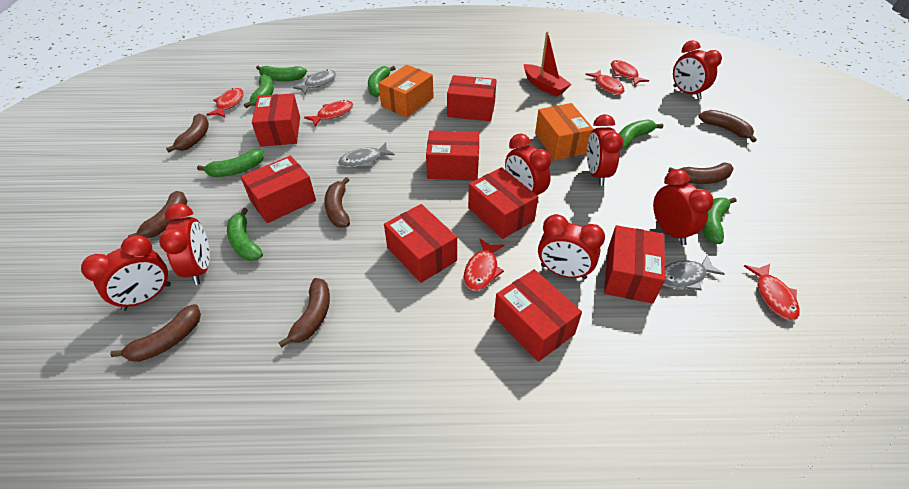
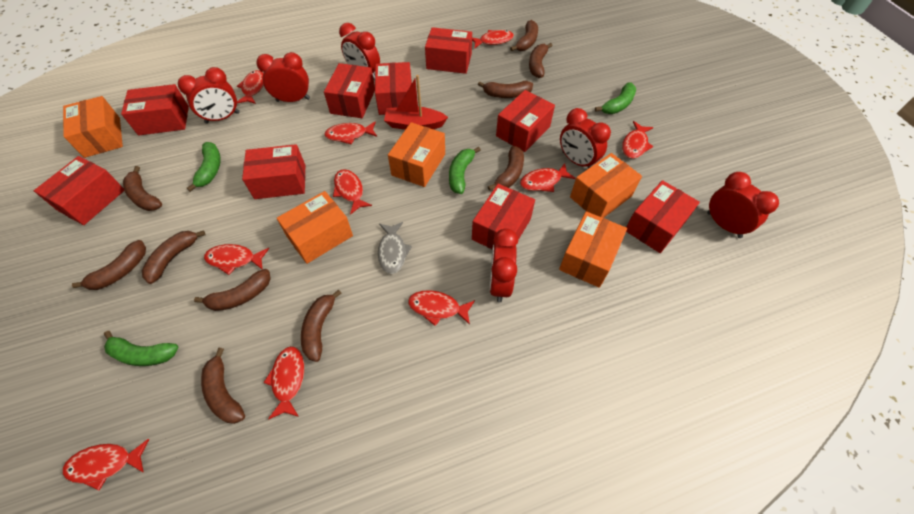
brown banana: [110,304,201,362] [128,191,187,238] [166,114,209,152] [278,278,330,348] [324,177,350,228] [668,163,734,184] [699,110,757,142] = 7 -> [72,240,146,290] [123,166,162,211] [142,230,206,284] [194,269,271,311] [201,348,245,424] [301,289,342,362] [478,81,533,98] [488,146,524,191] [510,20,538,51] [529,43,553,78] = 10
green banana: [197,150,264,177] [227,208,263,261] [244,74,274,108] [256,66,307,81] [368,66,396,97] [619,119,663,149] [702,197,736,244] = 7 -> [104,331,178,366] [187,142,221,192] [449,147,481,194] [595,82,636,114] = 4
grey fish: [293,70,336,94] [338,142,395,168] [663,255,725,290] = 3 -> [378,222,412,274] = 1
orange box: [378,65,434,117] [535,103,594,160] = 2 -> [63,96,123,158] [277,191,353,264] [388,122,445,187] [559,211,627,288] [570,153,642,218] = 5
red box: [241,156,316,223] [252,93,300,147] [384,204,457,283] [426,130,479,180] [447,75,496,121] [468,167,538,239] [494,269,582,362] [604,225,665,304] = 8 -> [34,156,124,225] [121,84,189,135] [242,144,305,199] [324,63,375,118] [375,62,412,115] [425,27,472,74] [472,184,535,250] [496,90,555,152] [626,180,700,253] = 9
red clock: [81,235,171,311] [159,203,210,285] [505,134,551,203] [538,214,605,279] [587,114,623,186] [653,169,714,245] [673,40,722,100] = 7 -> [178,67,240,124] [257,52,310,102] [339,23,380,80] [489,228,518,302] [560,108,611,169] [707,172,779,238] = 6
red fish: [206,88,244,117] [304,100,353,127] [464,239,504,291] [585,70,625,95] [611,60,649,86] [744,264,800,321] = 6 -> [63,439,149,490] [204,244,269,275] [237,70,264,104] [263,346,304,419] [324,121,377,145] [333,169,372,215] [408,290,475,326] [472,30,514,48] [520,163,576,192] [622,121,654,159] = 10

